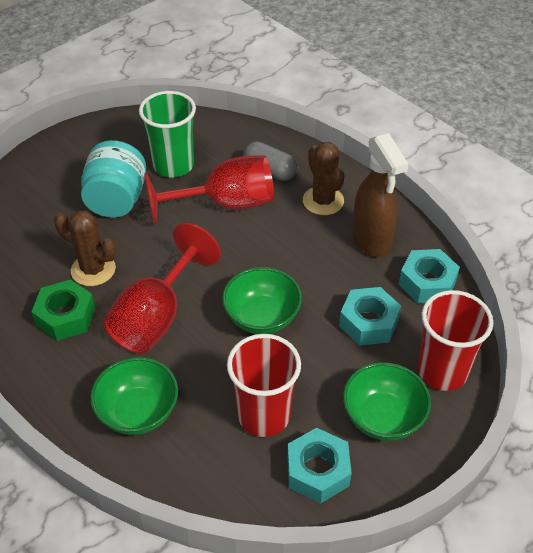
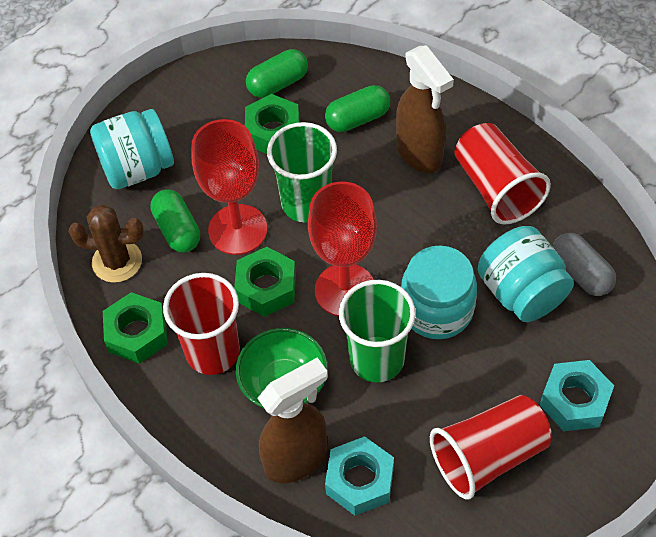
brown cactus: [54,210,117,286] [303,142,344,215] = 2 -> [68,205,144,283] = 1
brown spray bottle: [352,133,409,258] = 1 -> [257,358,328,483] [396,45,454,173] = 2
green bowl: [90,357,178,435] [222,267,302,334] [343,362,431,441] = 3 -> [236,328,328,408] = 1
green capsule: none = 0 -> [150,189,200,252] [246,49,308,98] [325,85,390,132] = 3
green cup: [139,91,196,177] = 1 -> [267,122,337,223] [339,280,416,382] = 2
green nut: [31,279,95,341] = 1 -> [103,292,168,364] [234,247,296,317] [245,94,300,154] = 3
red cup: [227,334,301,437] [417,290,493,391] = 2 -> [163,273,240,375] [430,395,552,500] [455,123,551,224] = 3
turquoise jar: [81,140,146,218] = 1 -> [90,109,174,189] [401,245,477,339] [478,226,574,322] = 3
turquoise nut: [287,428,352,503] [339,287,401,346] [399,249,460,303] = 3 -> [325,436,394,516] [540,360,614,431] = 2

